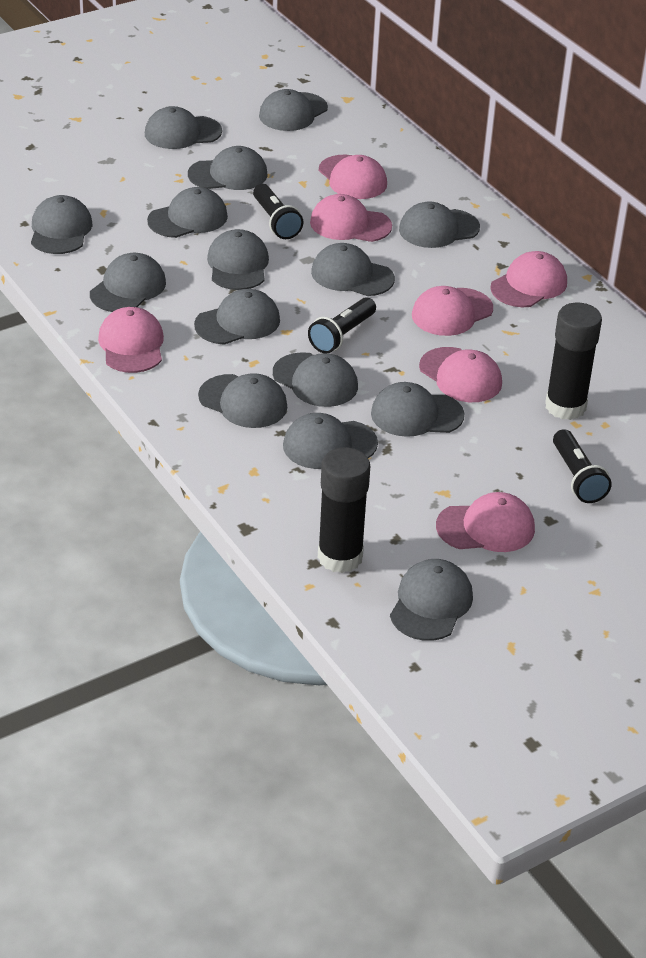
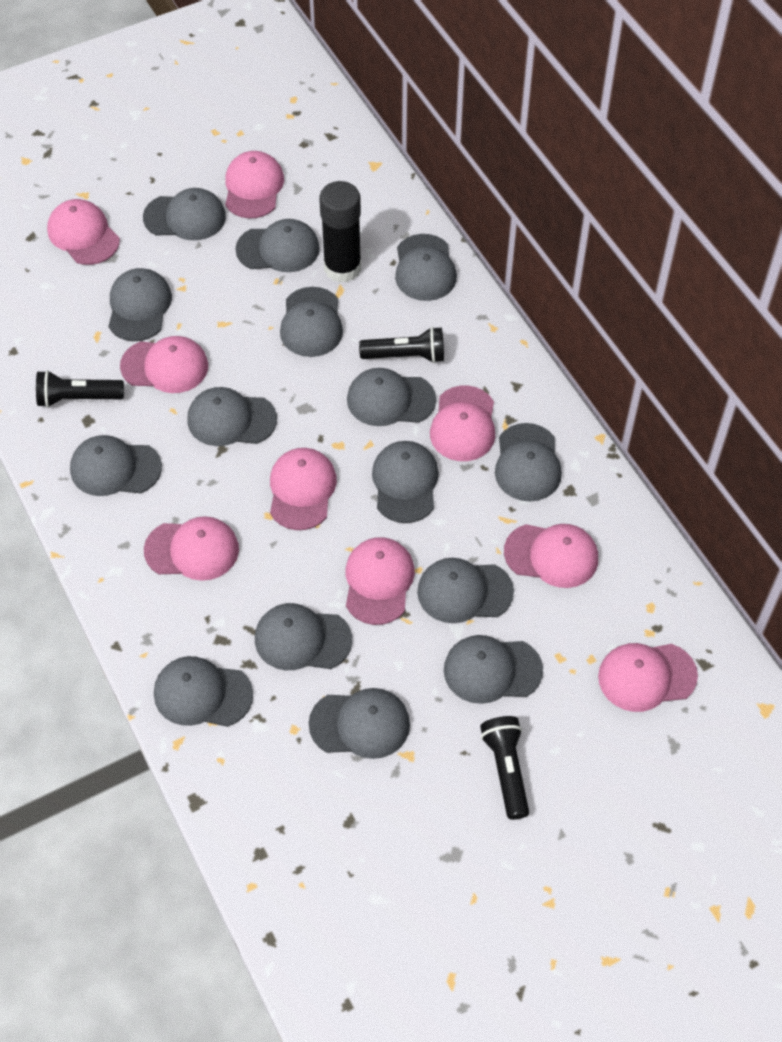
black glue stick: [318,447,370,573] [545,303,602,420] = 2 -> [319,181,361,283] = 1
pink cap: [98,307,164,373] [310,194,392,242] [319,154,387,199] [412,286,493,336] [419,347,502,402] [436,492,535,552] [490,251,567,307] = 7 -> [47,199,120,265] [120,336,208,393] [144,516,239,581] [225,151,284,218] [270,448,337,530] [346,537,415,625] [430,386,495,461] [504,524,598,588] [598,643,698,712] = 9

